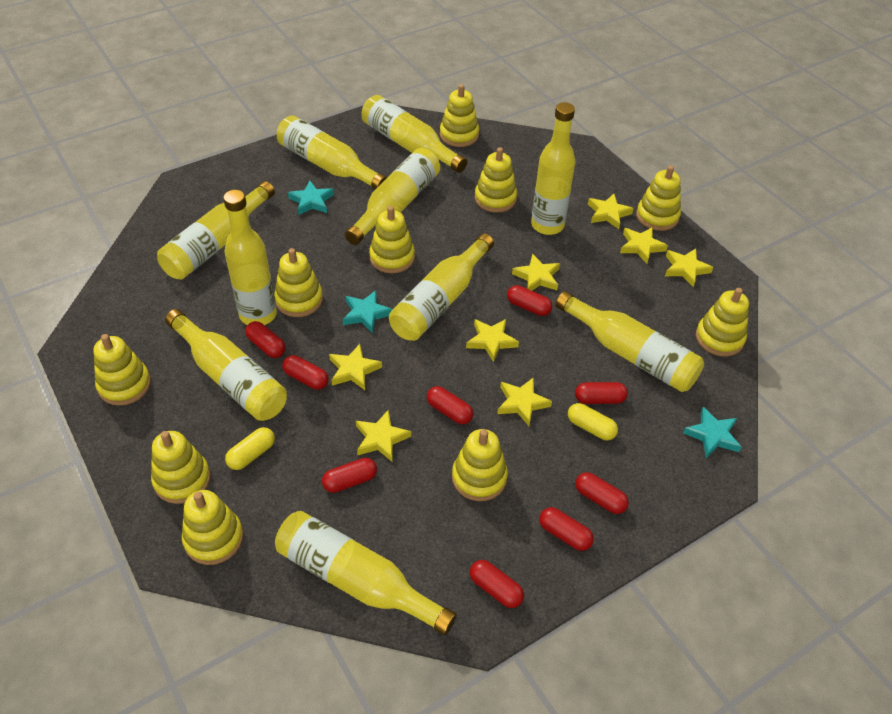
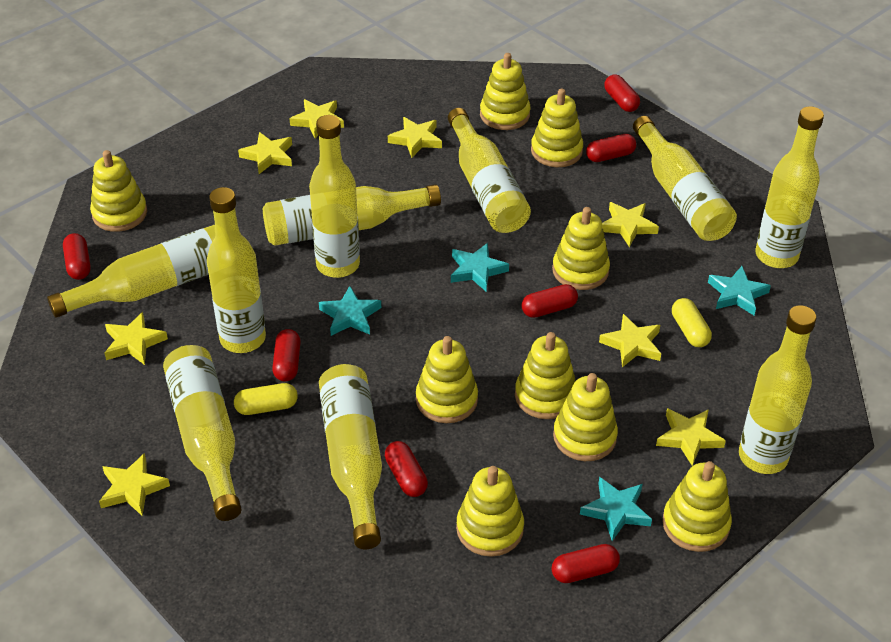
red capsule: [245,321,285,358] [282,355,329,390] [322,458,377,493] [427,386,473,424] [470,560,524,608] [507,285,552,316] [539,507,594,551] [575,382,628,404] [575,472,629,514] = 9 -> [63,233,90,280] [272,329,301,381] [385,441,428,497] [522,284,578,318] [552,544,620,583] [586,134,636,162] [604,74,640,112] = 7
turquoise star: [288,181,334,215] [343,290,393,333] [683,407,741,458] = 3 -> [319,286,381,336] [451,243,509,291] [580,477,652,541] [708,266,771,315] = 4
yellow stacking toy: [94,334,151,406] [151,431,211,504] [182,490,244,565] [274,248,323,317] [369,206,415,273] [440,84,479,147] [452,429,508,501] [475,147,517,213] [636,165,681,231] [696,288,749,356] = 10 -> [90,150,147,232] [416,336,478,423] [456,466,524,557] [480,53,531,130] [515,332,575,419] [531,89,583,167] [552,207,610,290] [553,373,618,461] [662,461,732,552] = 9

